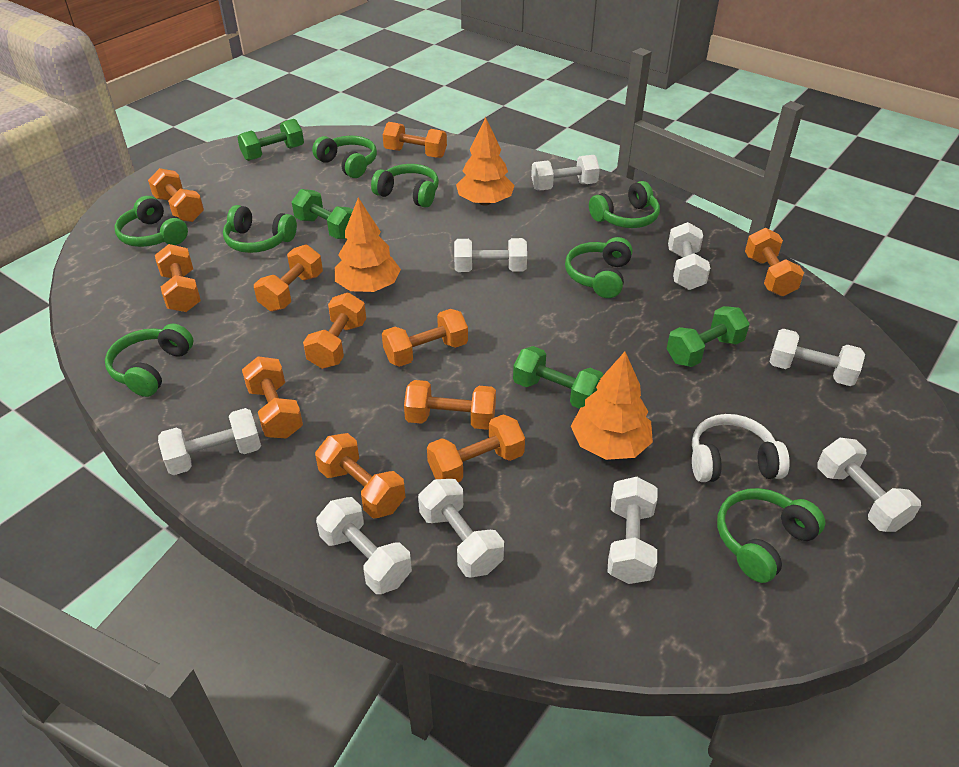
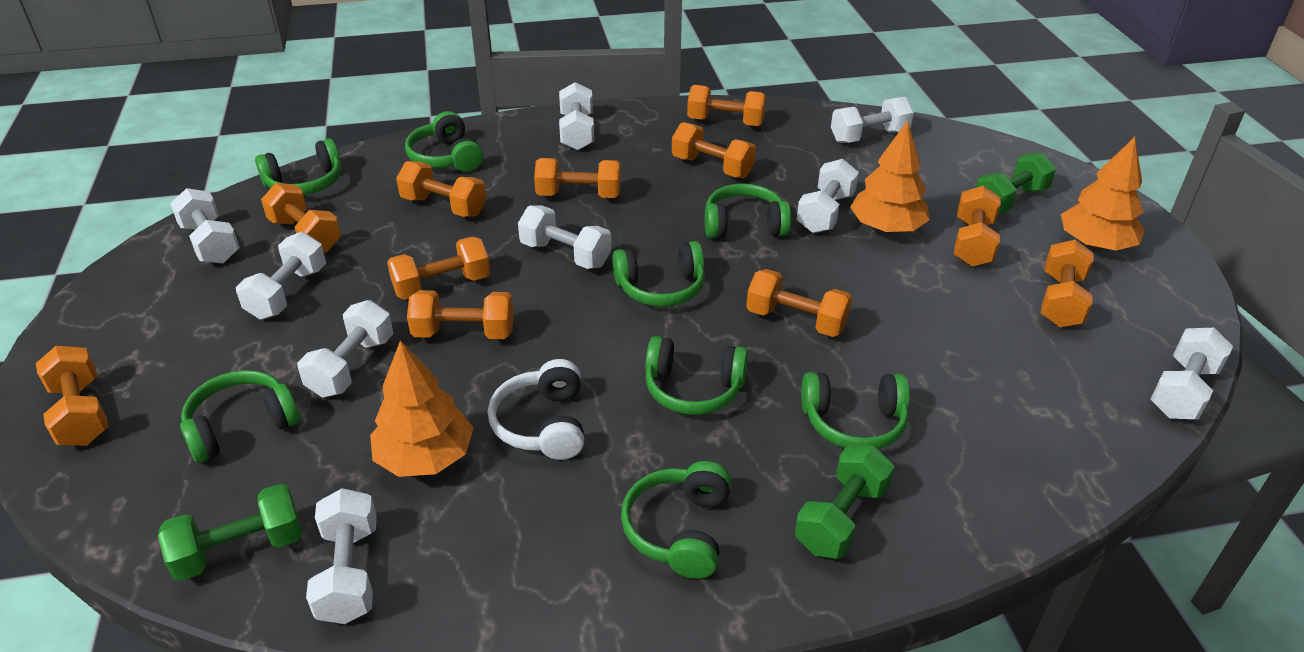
green dumbbell: [237,119,304,161] [292,189,353,239] [513,346,603,409] [667,306,750,367] = 4 -> [158,484,302,581] [795,445,894,559] [976,153,1056,213] = 3

